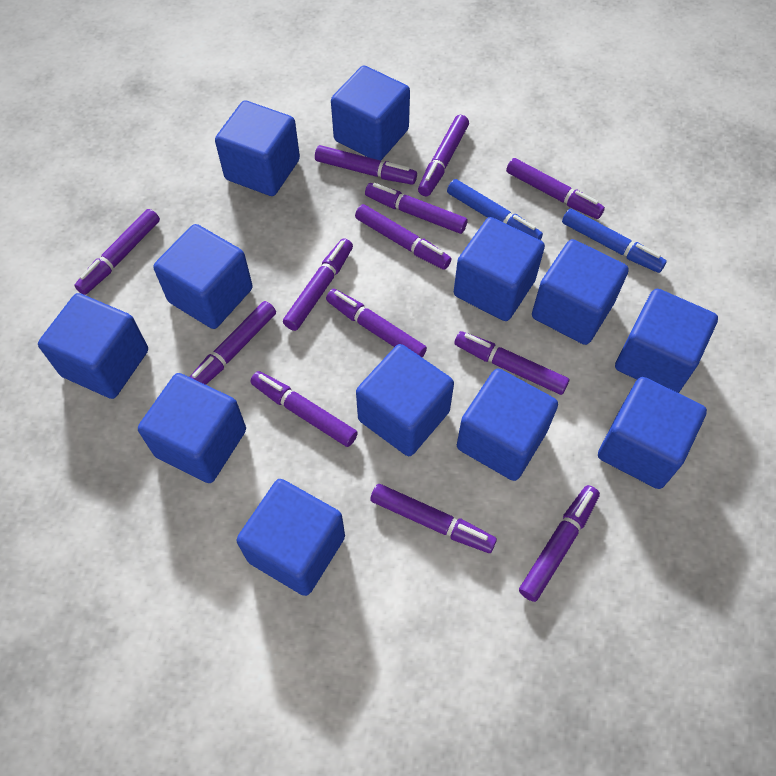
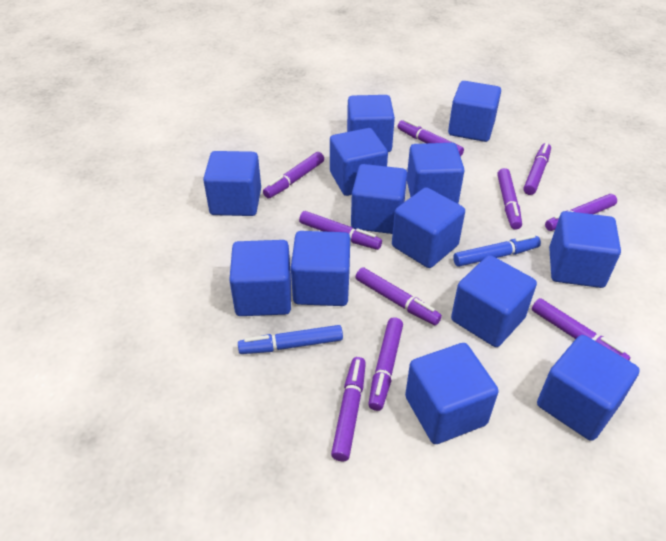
blue cube: [38,293,148,399] [138,373,246,483] [153,224,253,329] [215,101,300,196] [236,479,345,596] [331,66,410,161] [356,344,454,456] [454,217,545,321] [457,369,558,481] [532,239,629,345] [598,377,707,489] [615,289,718,393] = 12 -> [203,151,261,216] [229,240,291,316] [291,231,350,306] [330,128,388,196] [347,95,395,152] [351,164,407,234] [392,187,465,268] [405,343,499,444] [407,143,464,204] [448,81,501,142] [451,255,537,347] [537,335,640,441] [549,211,621,288] = 13
purple marker: [74,209,160,295] [190,301,276,385] [250,371,358,447] [283,238,353,331] [315,145,417,185] [326,289,427,358] [355,204,451,270] [365,183,467,234] [370,484,497,553] [418,115,469,196] [454,331,569,395] [506,158,605,219] [519,485,600,602] = 13 -> [263,152,324,198] [299,211,382,250] [331,357,366,461] [356,268,442,325] [368,317,403,411] [397,119,464,157] [497,168,522,230] [523,143,551,195] [532,298,630,361] [545,194,617,231] = 10

